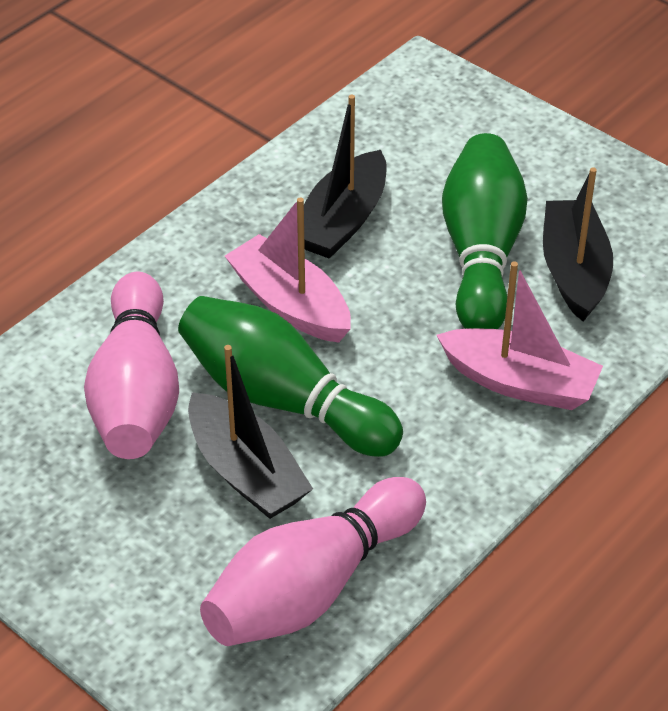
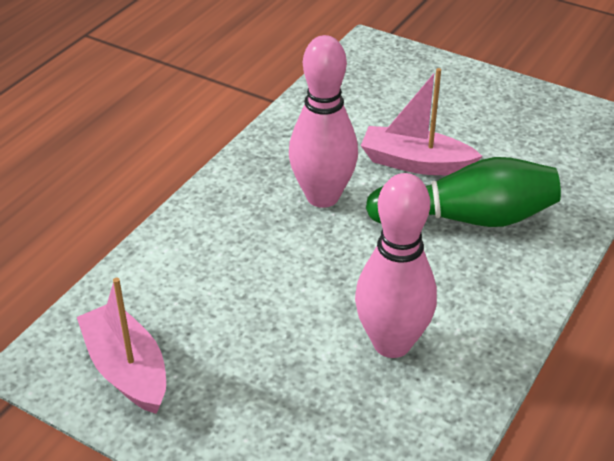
black boat: [188,345,313,519] [304,95,387,259] [543,167,613,322] = 3 -> none = 0
green bowling pin: [178,296,403,457] [442,133,528,329] = 2 -> [366,157,561,227] = 1

